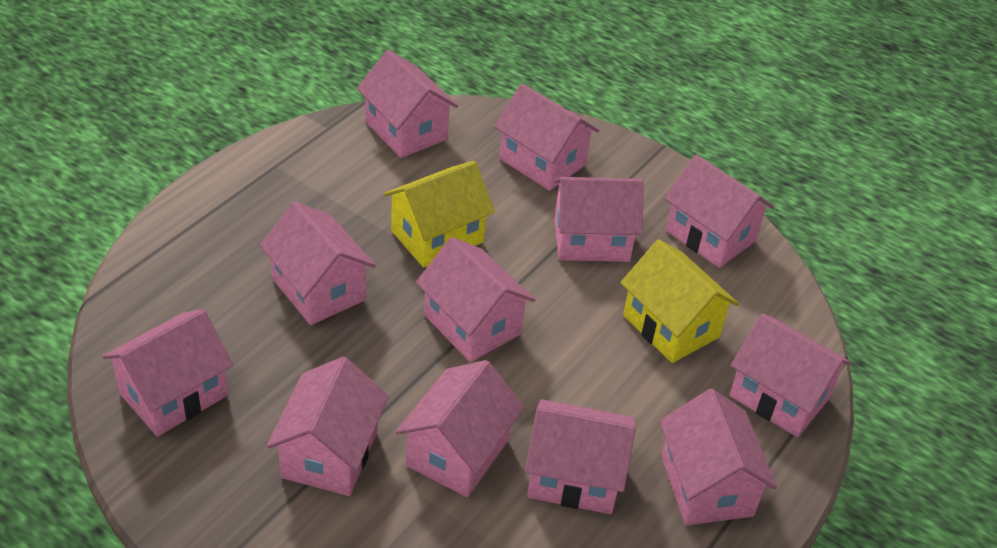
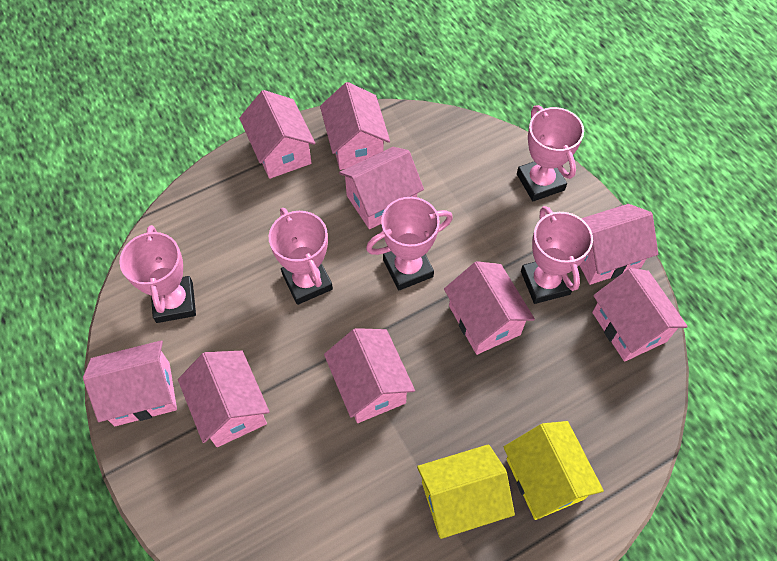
pink house: [102,309,234,437] [260,201,376,325] [267,357,389,496] [357,50,458,158] [396,360,524,497] [416,237,535,362] [494,83,599,191] [525,399,636,514] [554,177,644,262] [659,389,777,525] [664,155,774,268] [729,314,852,437] = 12 -> [83,340,177,426] [178,351,270,447] [239,90,315,179] [320,82,390,170] [324,328,415,423] [339,147,424,229] [444,261,535,355] [579,204,658,285] [592,268,688,362] = 9
pink trophy: none = 0 -> [119,225,196,323] [269,208,333,305] [366,197,453,290] [517,105,584,201] [521,206,593,304] = 5

